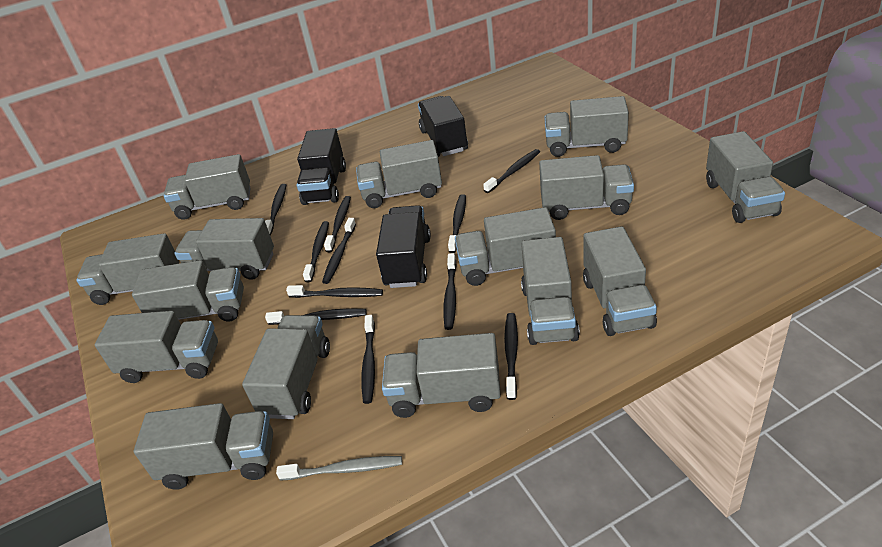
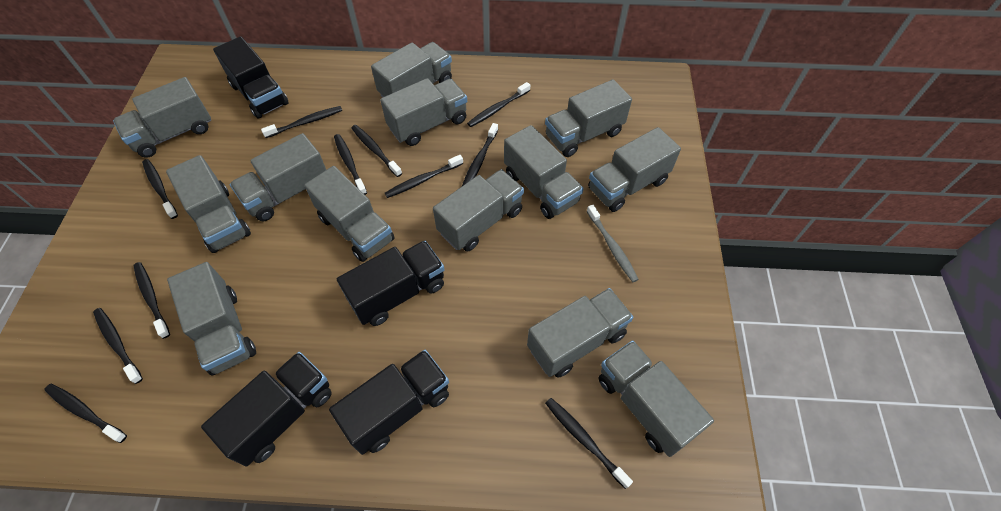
black truck: [297,128,346,205] [376,205,431,288] [418,96,468,157] = 3 -> [201,352,332,467] [213,36,289,119] [329,350,449,455] [337,241,445,326] = 4
grey truck: [76,233,179,305] [95,311,218,383] [132,260,244,321] [134,403,273,490] [164,154,251,220] [174,218,274,280] [242,315,330,419] [356,140,442,208] [382,333,501,418] [455,207,556,286] [521,237,580,345] [539,155,634,220] [544,96,629,157] [583,226,657,336] [706,131,785,223] = 15 -> [113,77,211,158] [166,155,251,253] [167,262,256,376] [229,133,326,222] [304,166,395,262] [371,42,452,98] [380,78,467,146] [433,169,524,251] [504,125,584,219] [527,288,633,378] [545,79,632,157] [588,127,681,212] [598,340,714,457] = 13

